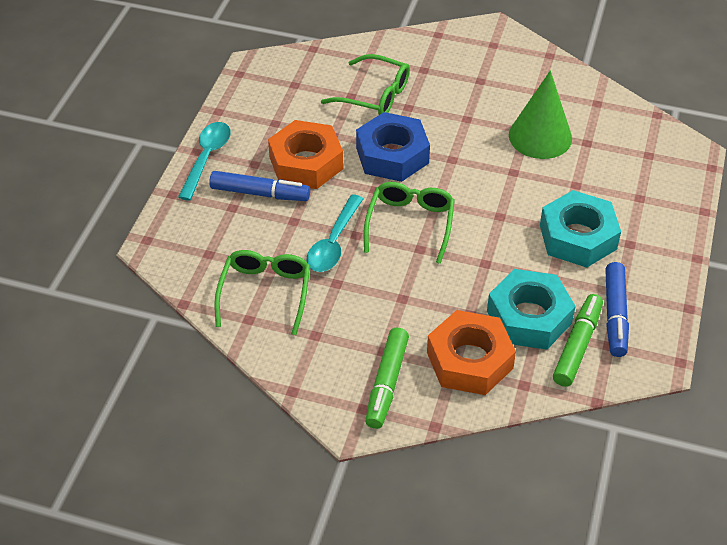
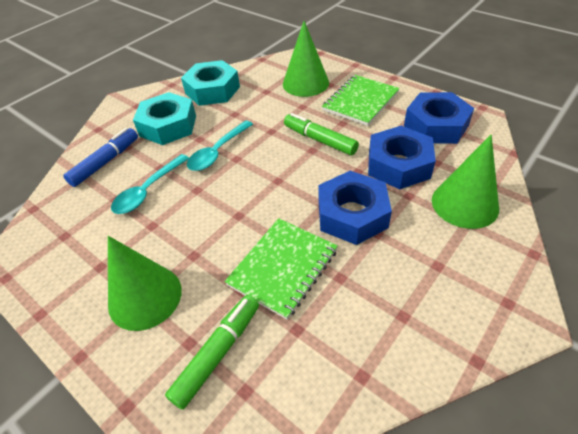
blue marker: [209,171,310,201] [605,262,629,357] = 2 -> [63,128,138,187] = 1
blue nut: [356,112,430,182] = 1 -> [318,171,392,245] [368,126,436,189] [404,92,474,144] = 3
green cone: [509,71,572,159] = 1 -> [108,236,182,331] [283,21,329,97] [432,135,499,229] = 3
green glasses: [214,250,310,335] [321,54,410,115] [364,182,455,264] = 3 -> none = 0
green notebook: none = 0 -> [225,218,338,320] [322,75,400,126] = 2
orange nut: [268,120,343,189] [427,310,516,395] = 2 -> none = 0

